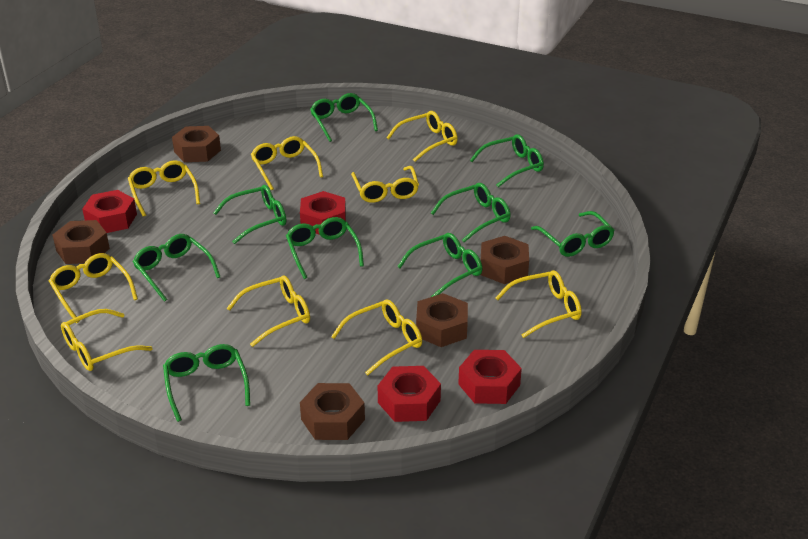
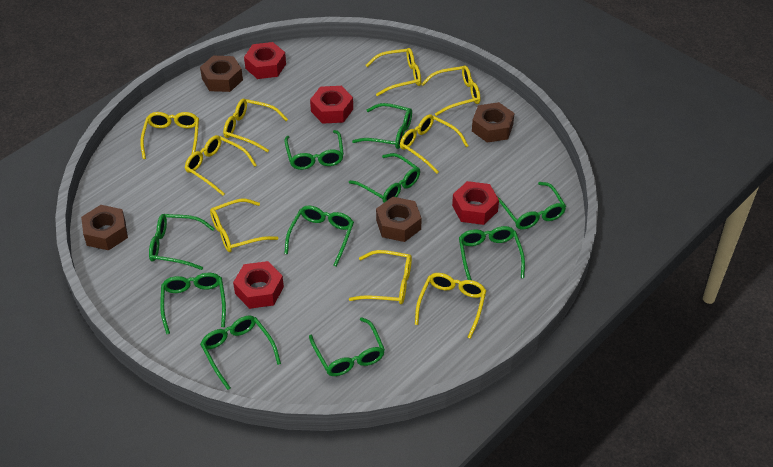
brown nut: [53,220,110,264] [172,126,221,162] [300,383,365,440] [416,293,468,347] [480,236,529,284] = 5 -> [81,205,128,250] [200,56,243,92] [376,197,422,242] [472,102,515,143] = 4
green glasses: [133,234,220,302] [163,344,250,422] [213,185,286,244] [286,217,364,279] [310,93,378,142] [397,233,482,297] [431,183,511,242] [470,134,544,187] [531,211,615,257] = 9 -> [149,214,215,270] [160,273,226,334] [200,315,281,390] [284,130,344,170] [284,206,354,267] [309,317,385,376] [349,153,420,203] [352,103,412,149] [459,226,525,280] [497,182,566,230] = 10

